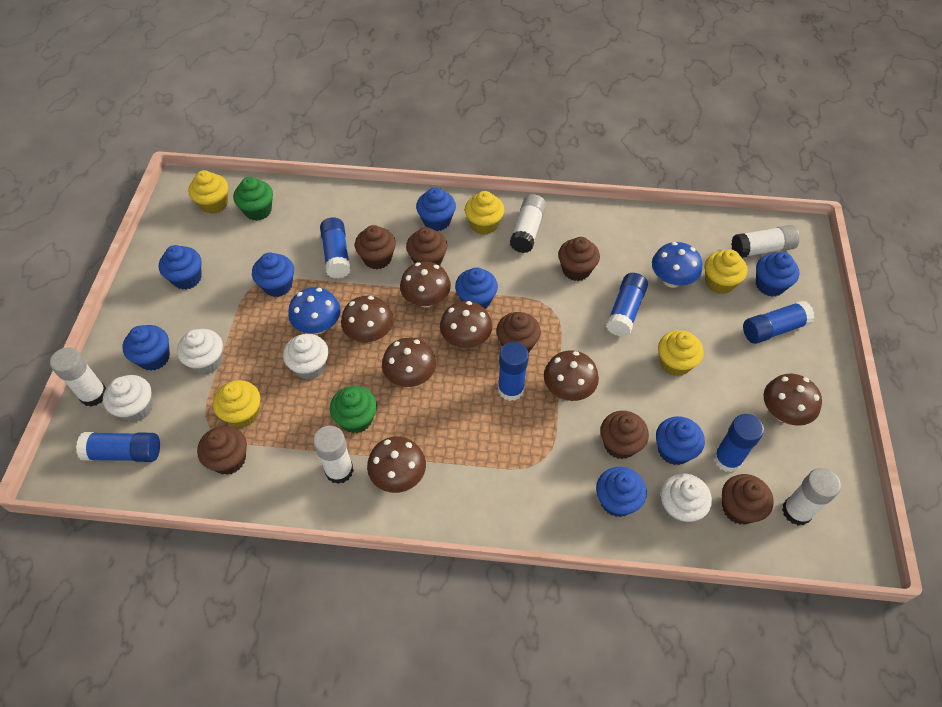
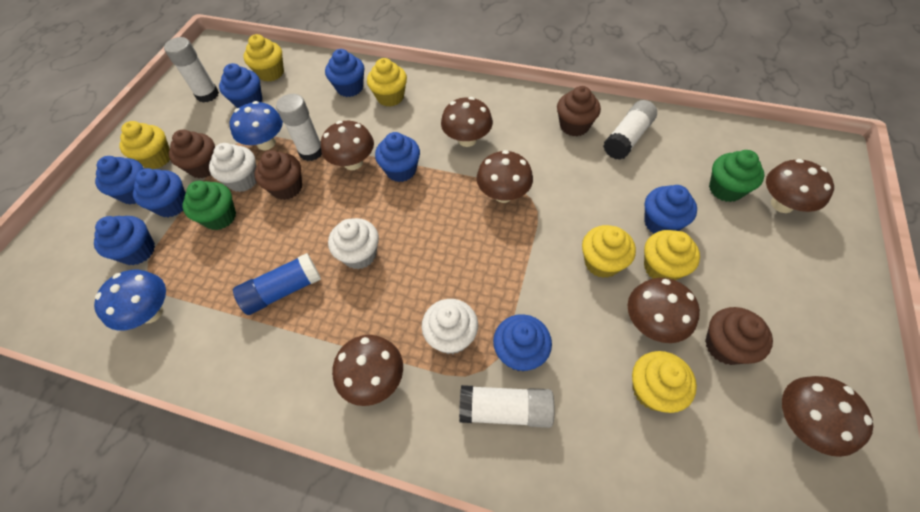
blue glue stick: [76,432,160,462] [320,217,351,279] [498,342,529,401] [606,273,648,336] [713,414,764,472] [743,300,815,344] = 6 -> [233,253,321,315] = 1
brown cupcake: [197,426,247,475] [355,225,396,269] [406,227,447,265] [496,312,541,353] [558,237,600,281] [600,411,649,459] [722,474,774,525] = 7 -> [169,130,215,178] [254,150,302,200] [557,86,601,136] [705,307,773,365] = 4
white cupcake: [103,375,153,422] [177,329,223,375] [283,334,328,380] [661,473,712,524] = 4 -> [209,143,257,192] [328,218,379,269] [421,299,478,354] = 3
white glue stick: [50,347,106,407] [313,426,354,484] [510,194,546,253] [731,225,800,258] [782,468,841,525] = 5 -> [164,37,219,103] [276,94,322,161] [459,385,554,428] [603,100,657,160] = 4
yellow cupcake: [188,170,228,214] [213,380,260,428] [465,191,504,235] [658,330,704,376] [705,250,747,294] = 5 -> [119,121,170,169] [244,34,284,82] [367,58,407,107] [582,225,636,278] [632,351,697,413] [644,230,700,281] = 6

